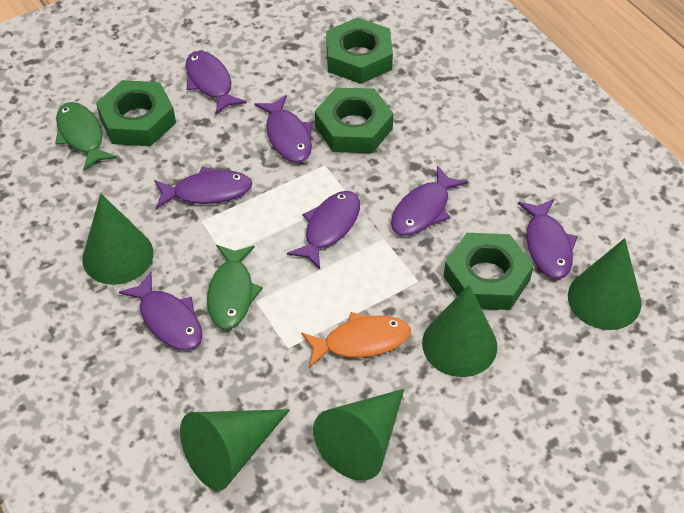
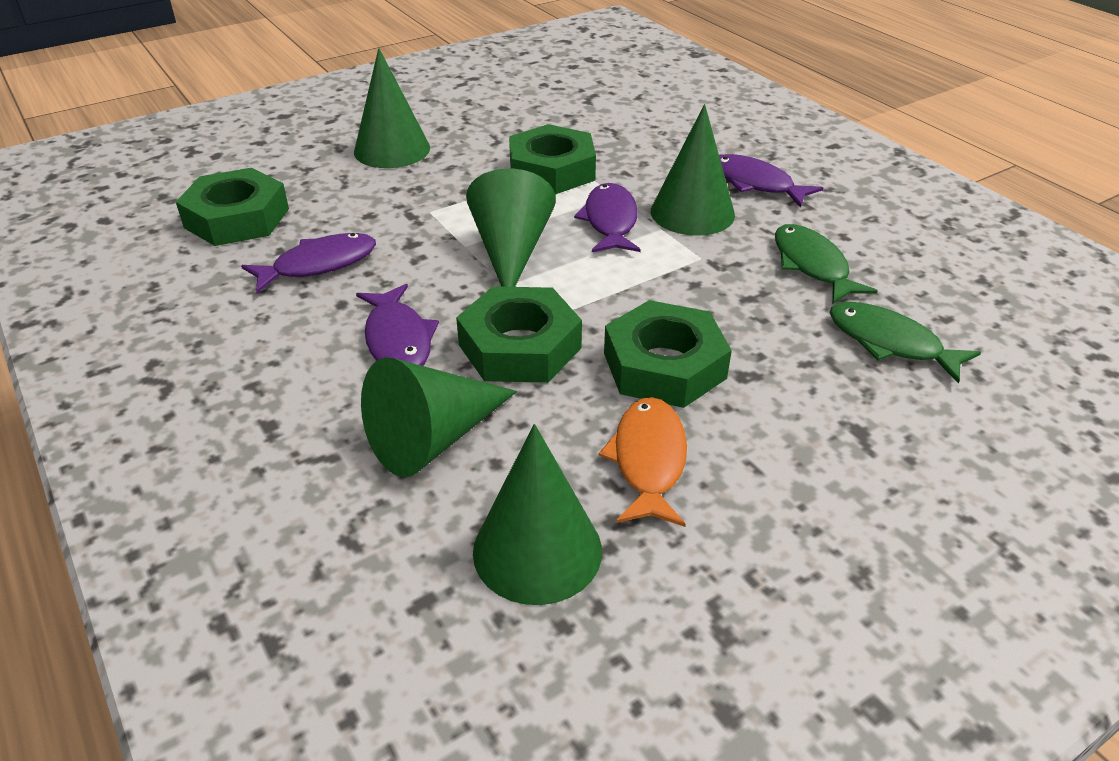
purple fish: [119,272,203,350] [154,166,252,209] [186,51,247,115] [254,95,313,163] [287,191,360,269] [391,166,467,236] [518,199,578,279] = 7 -> [241,233,376,293] [356,284,439,366] [574,183,641,252] [719,154,823,208] = 4

